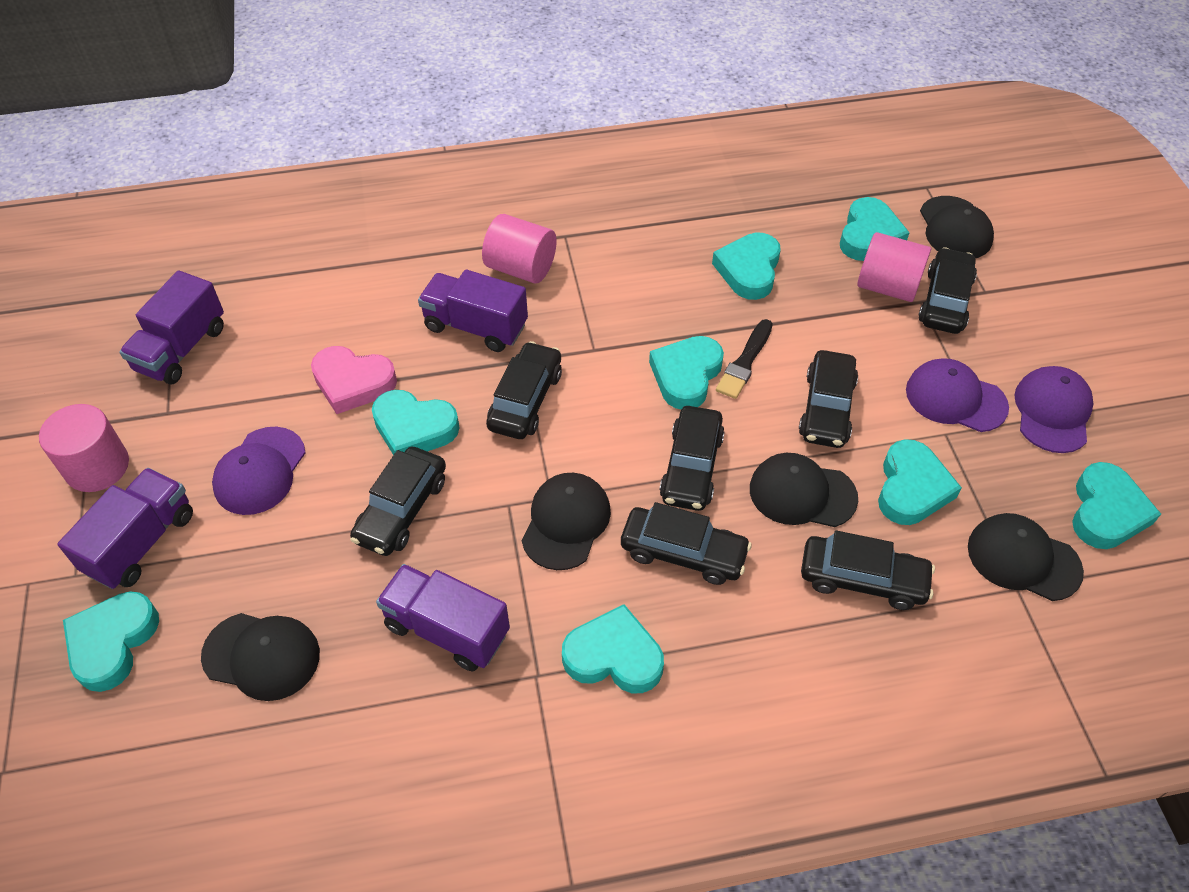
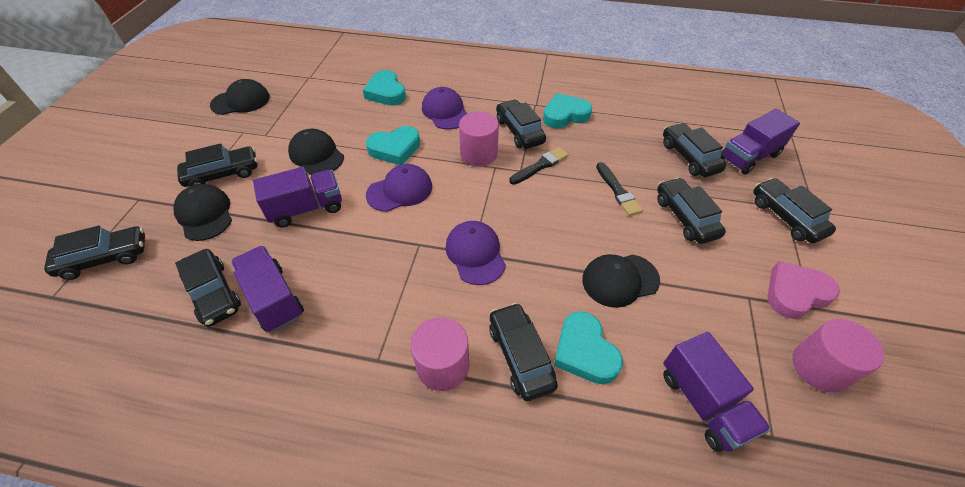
black brush: [716,319,773,399] = 1 -> [509,147,569,184] [596,162,643,216] = 2
black cap: [201,613,320,701] [522,473,611,570] [750,453,858,527] [920,196,994,258] [968,513,1084,601] = 5 -> [173,184,232,241] [210,79,270,115] [288,129,344,175] [582,254,660,308] = 4
black car: [350,446,446,556] [486,341,562,439] [621,502,752,585] [659,406,725,511] [799,350,858,448] [801,530,935,610] [919,247,977,334] = 7 -> [44,226,145,280] [175,249,241,327] [177,143,258,187] [489,303,558,401] [496,99,546,149] [657,177,726,244] [663,123,726,177] [753,178,836,243] = 8
turquoise heart: [63,591,159,692] [372,390,460,455] [562,604,664,693] [649,336,724,410] [712,233,781,300] [840,197,910,261] [878,439,962,525] [1072,462,1161,549] = 8 -> [363,70,406,106] [366,126,420,165] [543,93,592,129] [554,311,623,384] = 4

